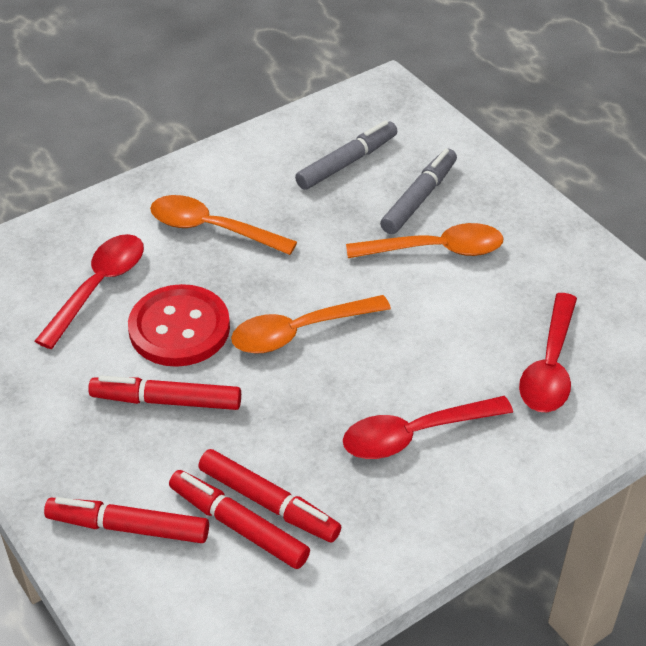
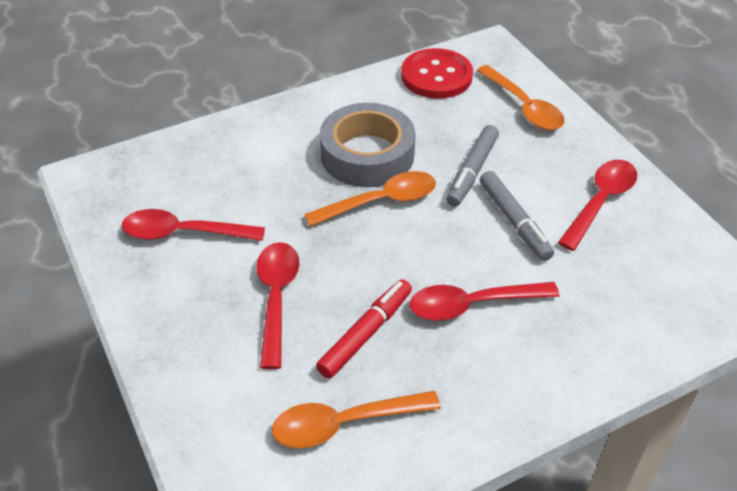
grey tape: none = 0 -> [320,103,415,187] = 1
red marker: [44,497,209,543] [88,376,241,410] [169,470,310,569] [198,449,341,542] = 4 -> [316,279,412,379] = 1
red spoon: [35,234,144,349] [343,396,513,459] [519,293,577,412] = 3 -> [122,209,265,241] [256,242,300,369] [410,282,559,321] [558,160,637,251] = 4

